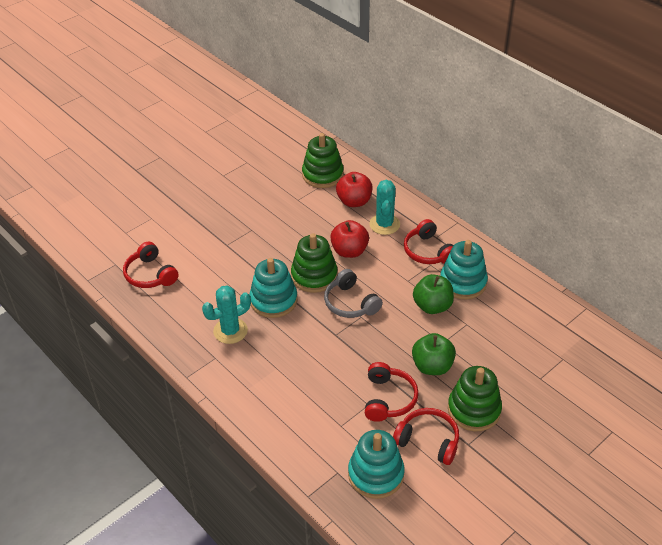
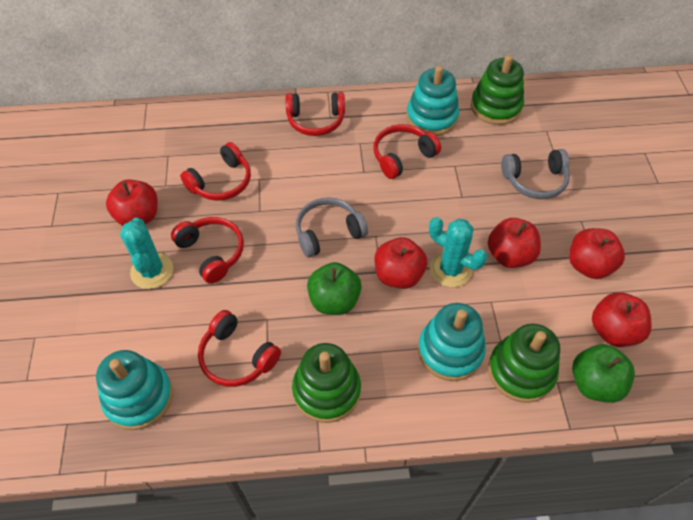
grey headphones: [324,269,383,318] = 1 -> [296,197,368,258] [501,149,570,199] = 2
red apple: [330,220,369,258] [336,172,372,207] = 2 -> [106,180,158,226] [375,237,427,289] [488,218,541,268] [569,228,625,279] [592,292,651,347] = 5
red headphones: [123,241,179,288] [365,362,419,422] [393,408,459,465] [404,219,454,264] = 4 -> [171,217,244,284] [180,142,251,201] [198,310,281,387] [285,92,345,136] [373,124,441,179] = 5

